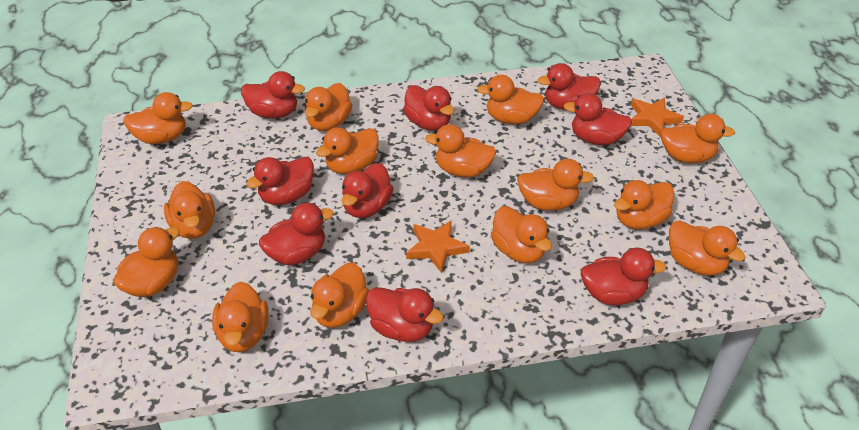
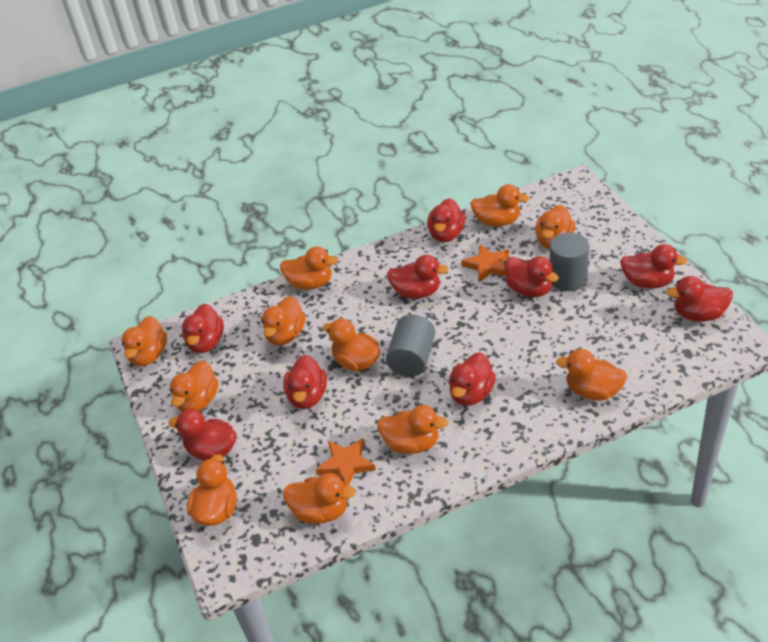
grey cylinder: none = 0 -> [386,314,435,377] [549,232,589,291] = 2
orange duck: [113,227,180,297] [123,92,193,144] [164,181,215,239] [212,282,269,352] [305,83,352,131] [310,263,369,328] [316,127,379,174] [425,124,496,177] [477,75,544,124] [491,206,552,263] [517,159,594,211] [614,180,674,229] [661,114,735,163] [669,220,746,276] = 14 -> [122,316,167,366] [170,360,218,412] [187,454,237,526] [262,296,306,345] [280,246,338,289] [283,473,356,524] [323,319,380,371] [377,405,448,454] [470,184,529,227] [535,205,575,249] [556,349,627,401] = 11

